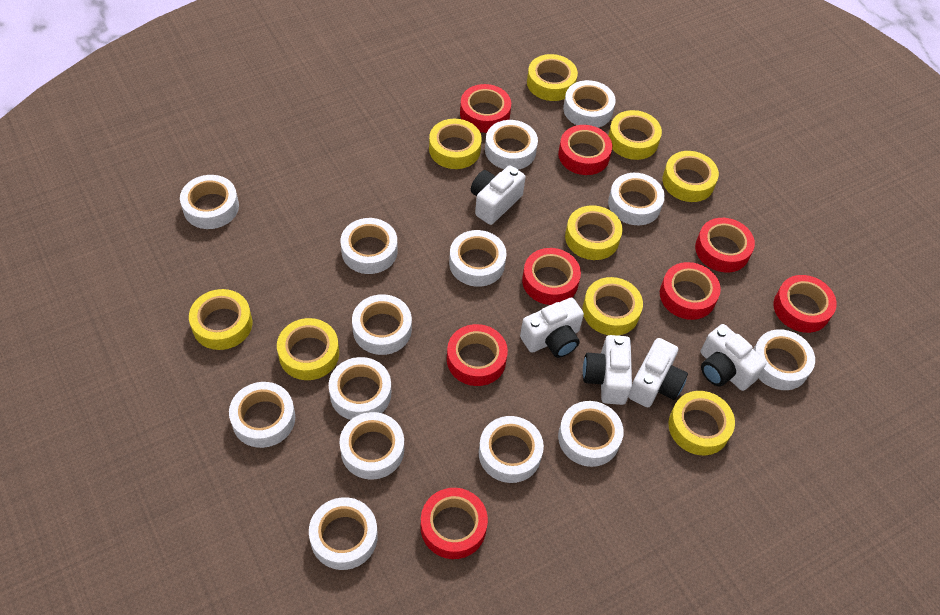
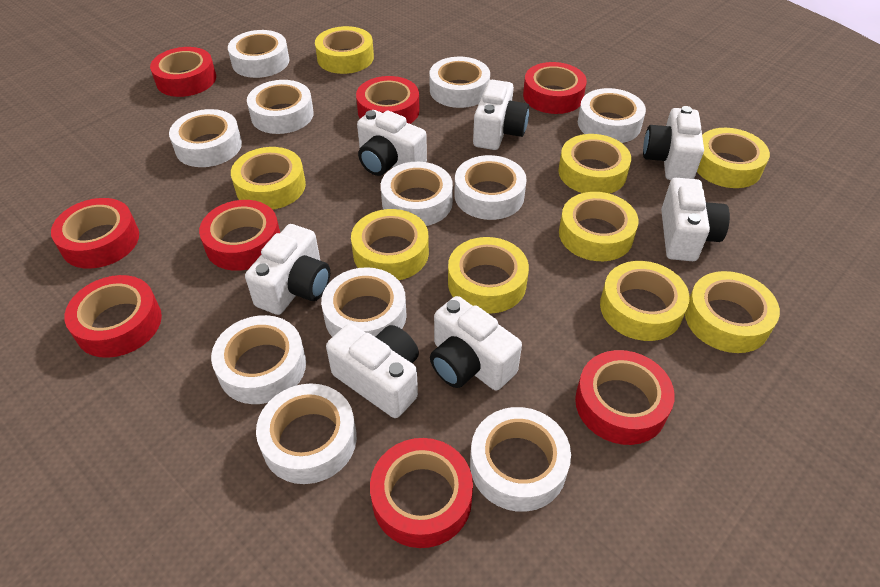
white camera: [471,165,526,225] [520,298,584,358] [583,335,632,405] [628,338,688,408] [701,324,766,391] = 5 -> [245,224,330,315] [326,324,419,418] [357,110,427,176] [430,296,522,391] [473,80,529,150] [643,106,704,180] [661,178,730,261] = 7
white tape: [180,175,239,229] [229,382,295,448] [309,497,378,570] [329,357,391,420] [340,412,404,480] [341,218,398,274] [352,294,412,355] [449,230,507,287] [479,416,544,483] [485,120,538,170] [558,401,624,467] [563,80,616,128] [608,173,665,225] [753,329,815,390] = 14 -> [169,109,242,167] [211,315,306,404] [228,30,289,78] [247,80,314,134] [256,384,357,484] [321,267,407,337] [381,162,453,226] [429,57,490,108] [455,155,527,220] [470,407,571,512] [578,88,646,143] = 11

